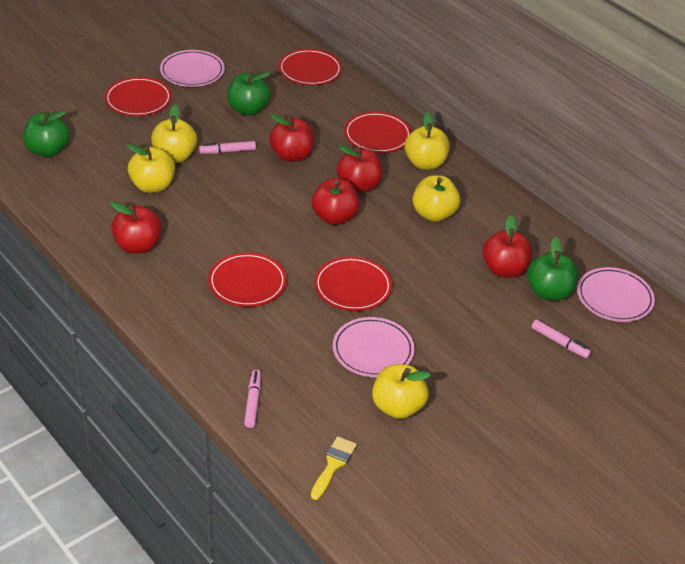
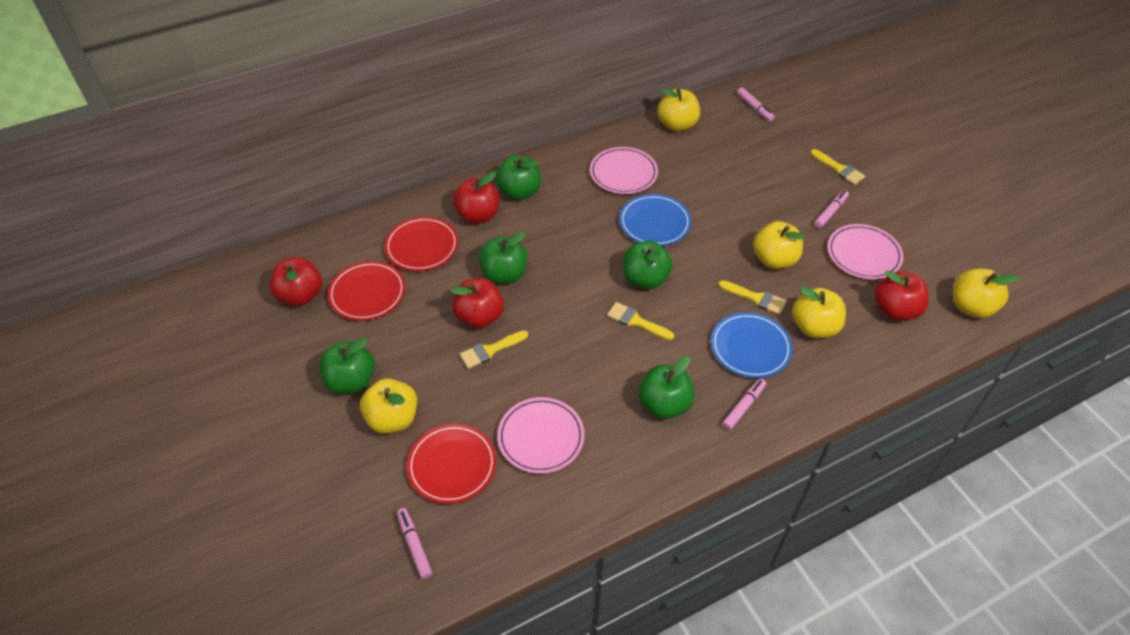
blue plate: none = 0 -> [619,194,691,246] [711,312,793,378] = 2
green apple: [23,110,70,157] [227,71,271,116] [527,237,578,301] = 3 -> [318,338,375,394] [478,232,528,284] [495,155,541,200] [623,241,673,289] [638,356,694,419] = 5
pink marker: [199,141,256,154] [244,370,261,428] [532,320,591,358] = 3 -> [397,508,432,579] [722,378,766,430] [737,87,775,121] [814,190,849,228] = 4
red apple: [111,202,162,254] [269,114,315,162] [312,178,360,225] [336,145,383,193] [483,215,533,278] = 5 -> [269,257,322,306] [450,278,504,328] [453,171,500,224] [874,271,929,321] = 4
red plate: [104,77,172,116] [208,252,287,307] [278,49,342,85] [314,256,392,311] [344,112,412,153] = 5 -> [328,261,405,321] [384,217,458,271] [407,424,496,504] = 3
yellow brush: [311,436,357,500] = 1 -> [460,330,528,369] [607,302,674,340] [718,280,787,315] [811,149,865,185] = 4

